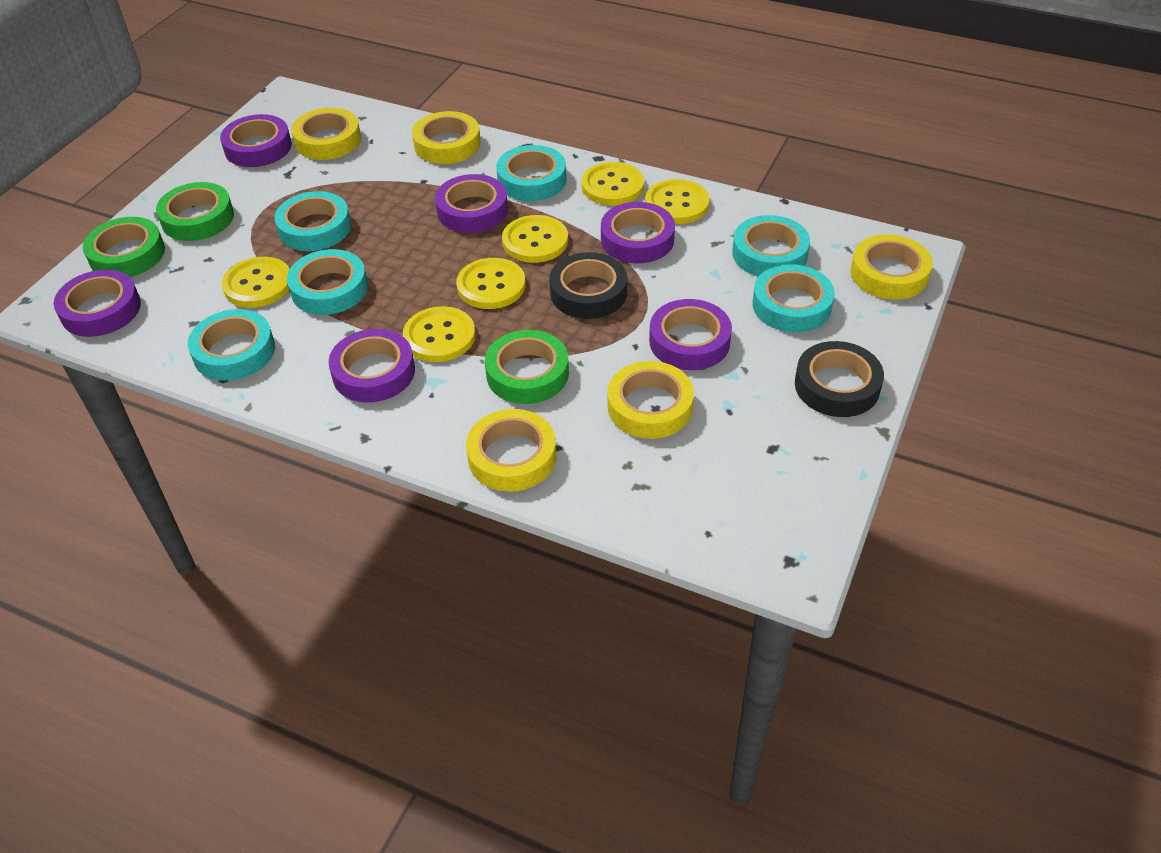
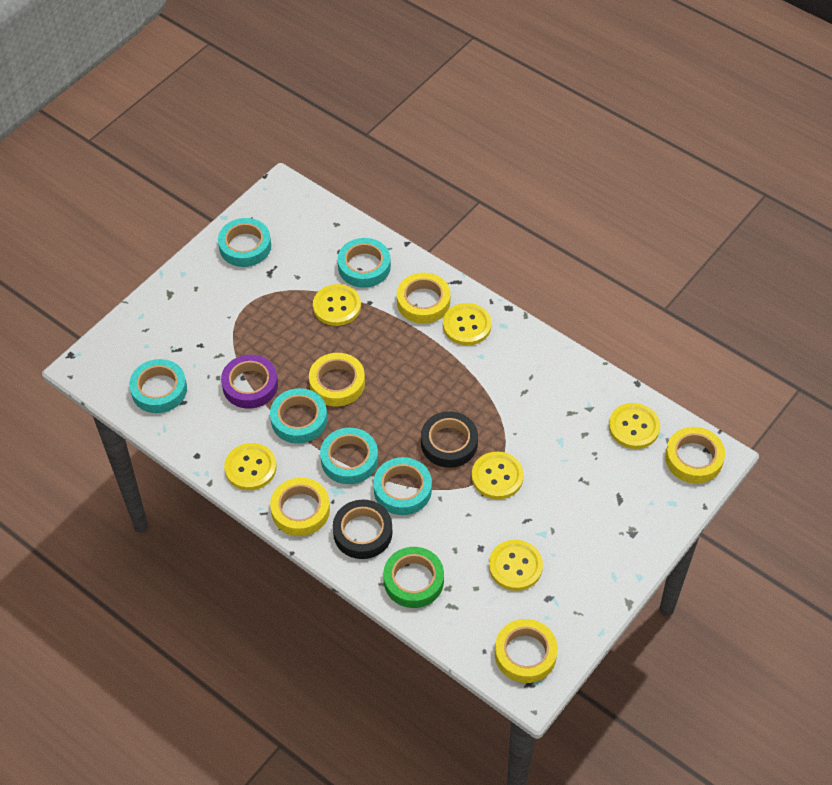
green tape: [83,217,165,277] [156,182,234,241] [485,330,569,404] = 3 -> [383,547,444,608] = 1
purple tape: [54,270,141,337] [220,114,292,167] [328,329,415,403] [435,174,508,233] [601,202,675,263] [649,299,732,370] = 6 -> [221,355,278,409] = 1

